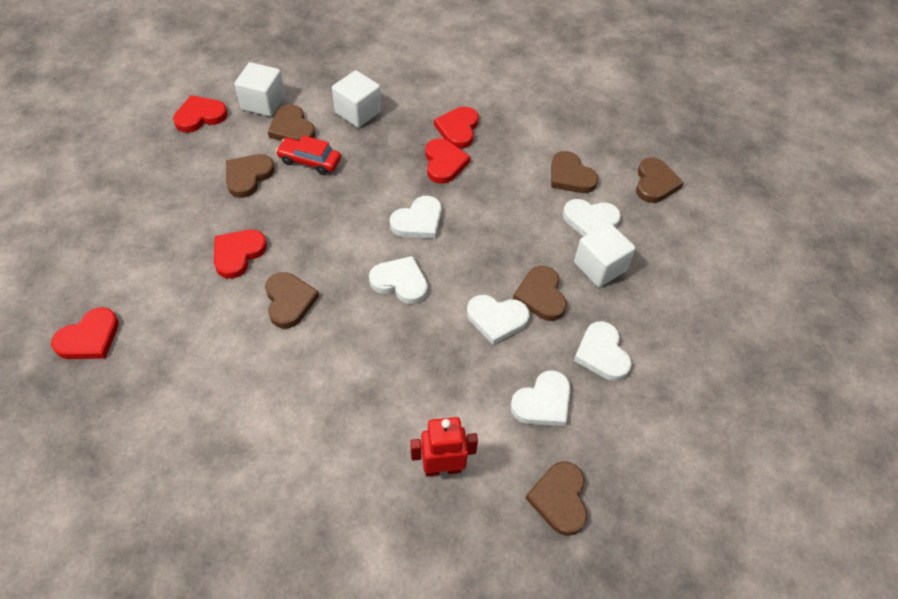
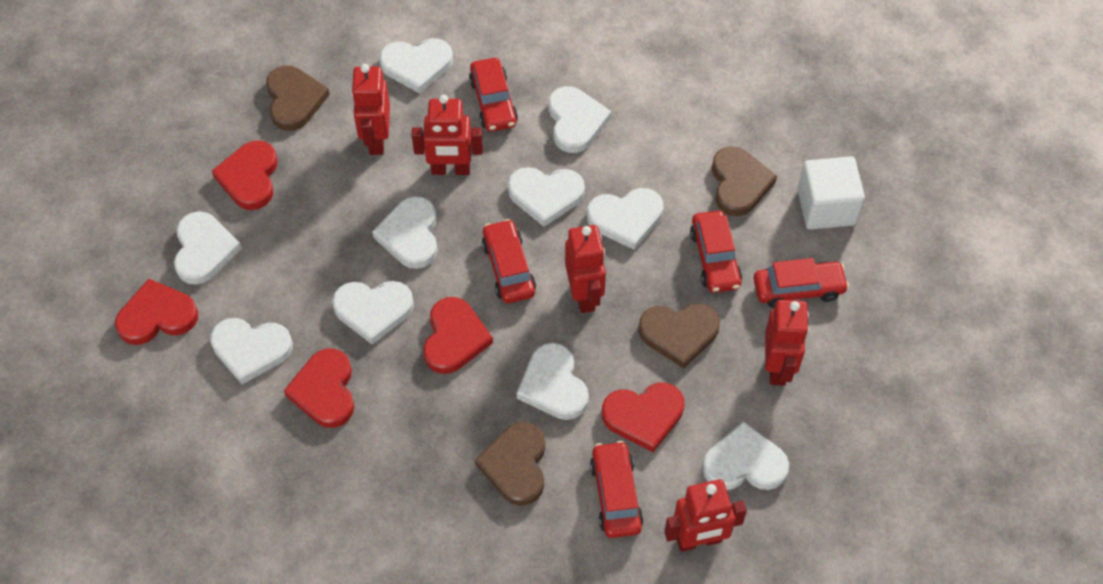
brown heart: [226,154,275,198] [265,272,319,328] [268,105,315,141] [513,266,567,321] [526,461,587,536] [551,151,599,193] [636,157,684,203] = 7 -> [266,66,330,131] [475,422,545,506] [638,303,720,369] [712,146,777,216] = 4
red car: [276,135,341,175] = 1 -> [469,58,518,132] [482,219,536,303] [590,441,644,538] [690,211,742,293] [754,258,849,308] = 5
red robot: [410,417,478,477] = 1 -> [351,64,390,155] [412,94,483,175] [565,225,606,313] [664,479,747,552] [765,300,809,385] = 5
white cube: [235,62,285,116] [332,70,381,128] [574,223,636,287] = 3 -> [797,156,865,230] = 1
white heart: [369,256,428,304] [390,196,442,239] [467,295,530,345] [510,370,570,426] [563,199,621,237] [574,321,632,381] = 6 -> [174,211,242,285] [210,318,293,384] [332,281,414,345] [372,196,438,269] [379,38,453,94] [508,167,585,227] [517,343,589,420] [548,86,611,153] [587,188,663,250] [703,421,789,490] = 10

